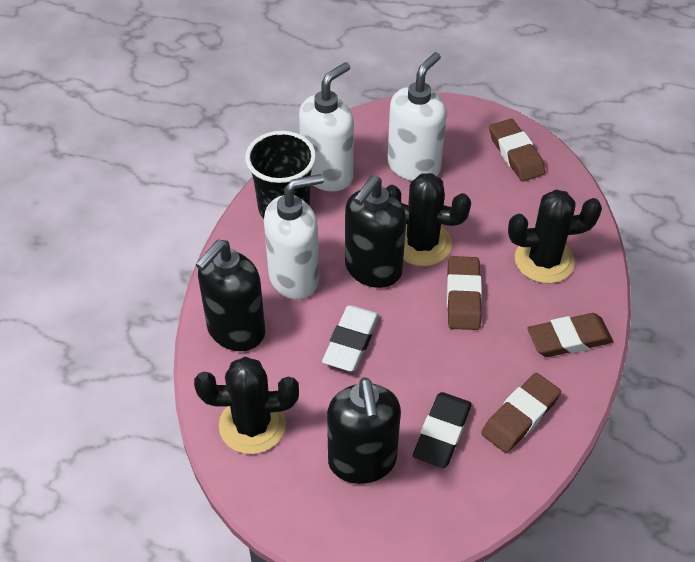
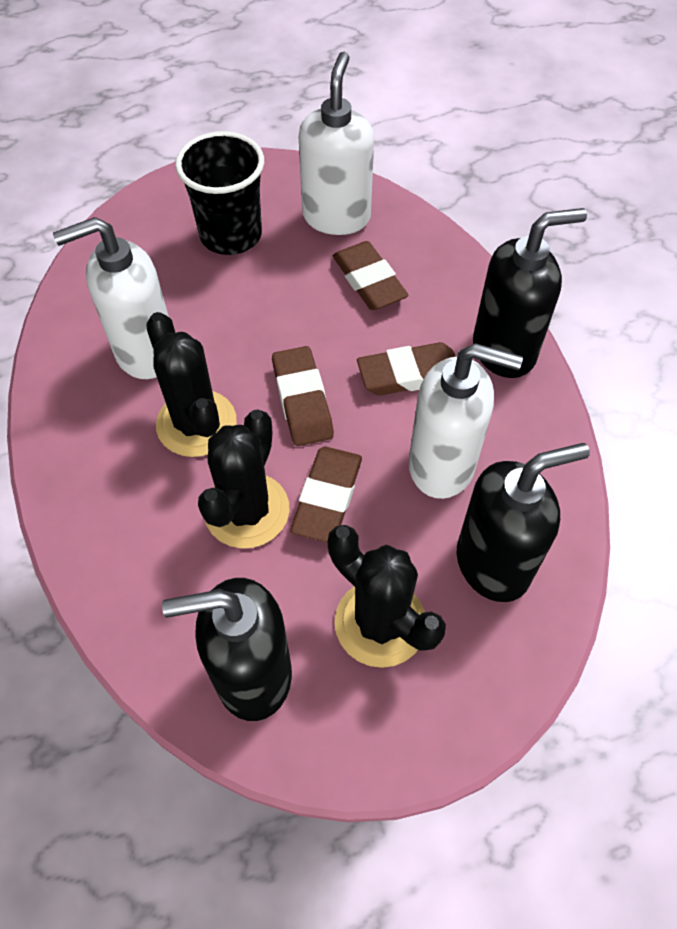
black eraser: [413,392,472,468] = 1 -> none = 0
white eraser: [322,305,379,372] = 1 -> none = 0

